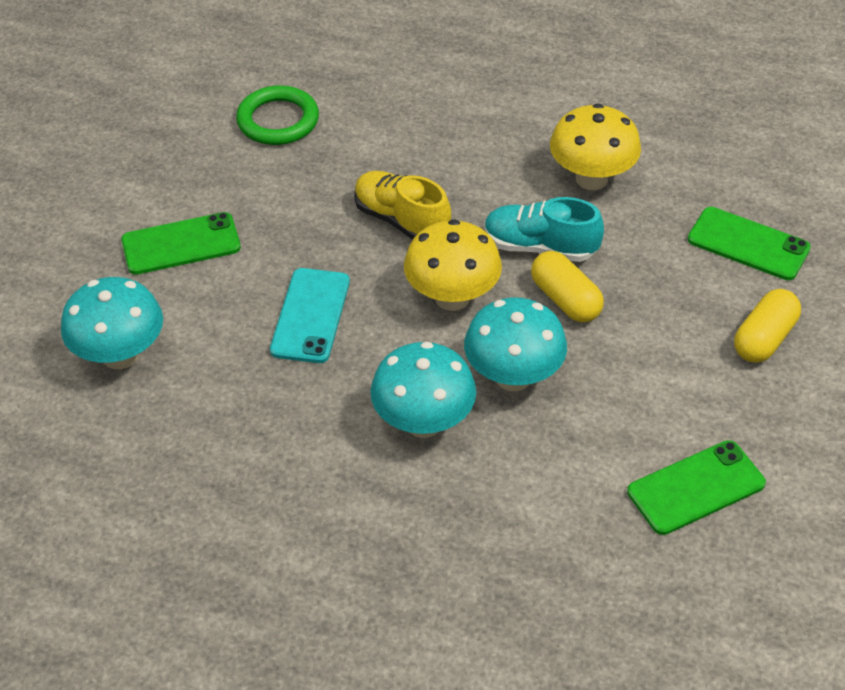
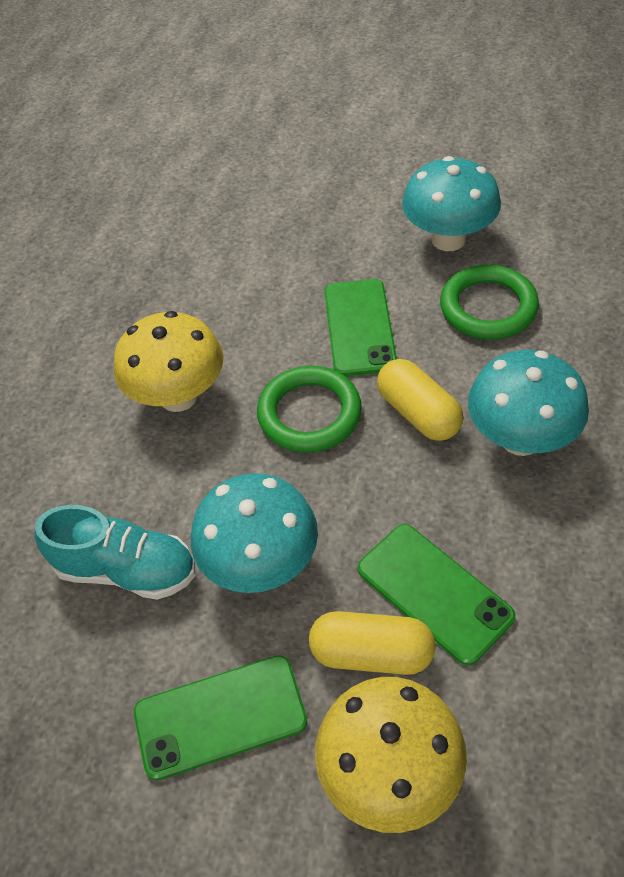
green ring: [236,85,319,145] = 1 -> [257,366,362,453] [440,265,539,340] = 2
turquoise phone: [270,268,350,363] = 1 -> none = 0
yellow shoe: [354,171,451,239] = 1 -> none = 0

